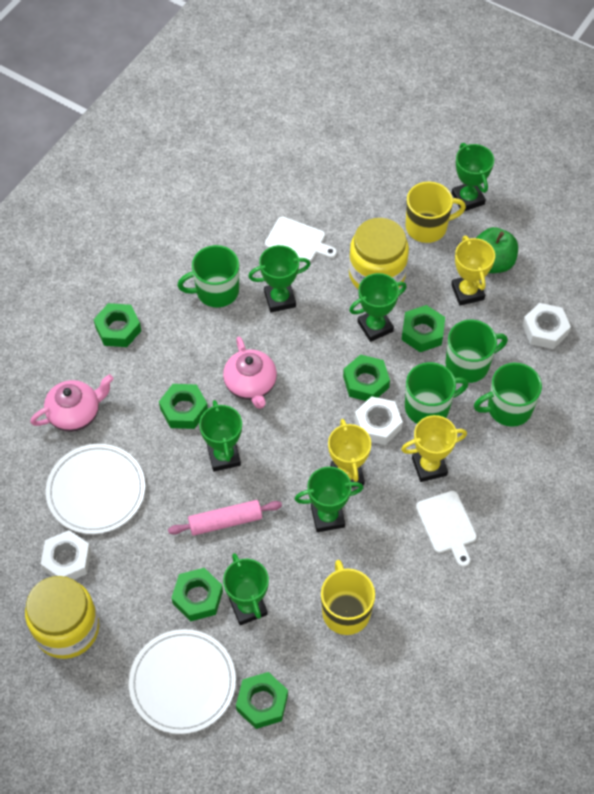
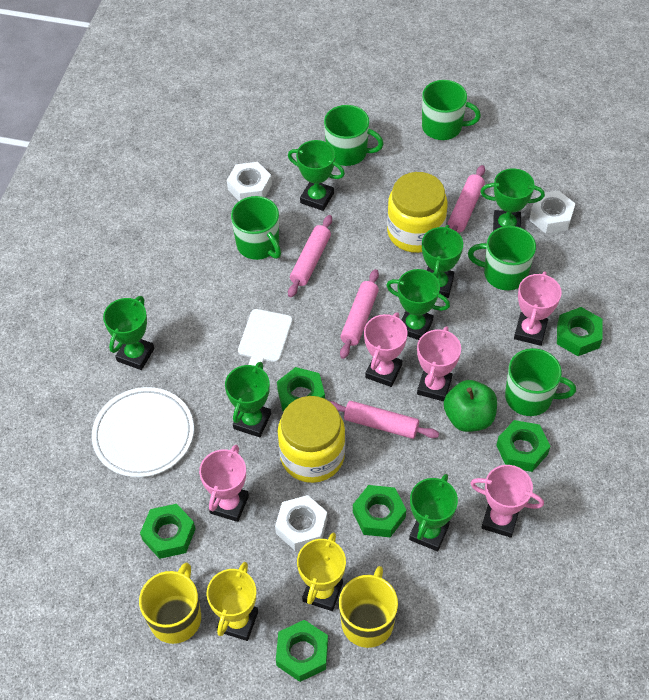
green mug: [177,245,239,308] [405,362,468,423] [445,319,508,383] [474,363,542,427] = 4 -> [231,196,281,260] [324,105,384,166] [422,80,481,140] [468,226,536,290] [505,348,576,416] = 5
green trophy: [199,400,242,471] [223,553,269,625] [248,245,311,313] [295,467,363,532] [349,273,407,342] [452,143,494,211] = 6 -> [103,296,154,370] [225,362,271,437] [288,140,345,211] [386,269,450,340] [409,474,458,551] [422,225,463,298] [480,168,545,231] = 7
pink rolling pin: [168,500,282,536] = 1 -> [288,215,332,297] [330,401,439,439] [340,269,379,359] [448,165,485,232] = 4
pink teapot: [30,374,114,432] [223,337,277,409] = 2 -> none = 0
pink trophy: none = 0 -> [199,445,249,522] [364,312,408,387] [417,326,461,401] [470,465,544,538] [514,271,562,346] = 5
white cutting board: [265,216,337,262] [416,491,477,567] = 2 -> [238,309,293,366] = 1
white plate: [46,444,145,534] [129,629,236,734] = 2 -> [92,387,194,477] = 1
yellow trophy: [328,419,371,488] [401,415,467,482] [451,236,495,305] = 3 -> [207,562,258,641] [297,532,346,611] = 2

